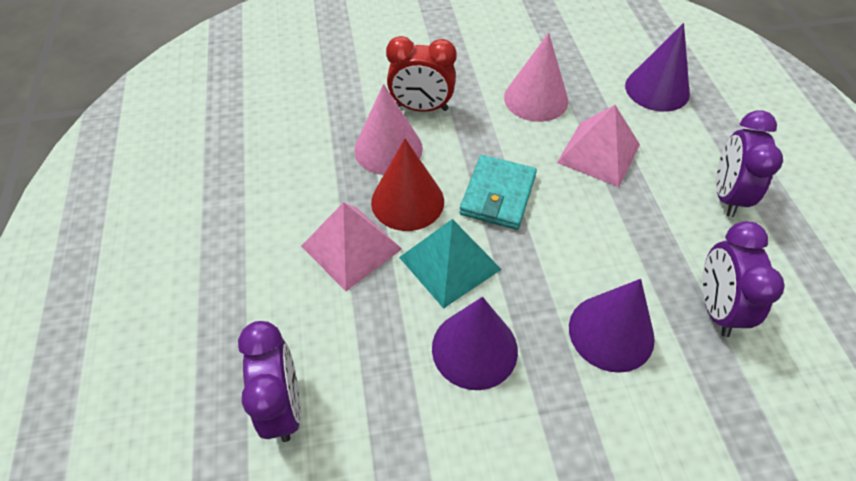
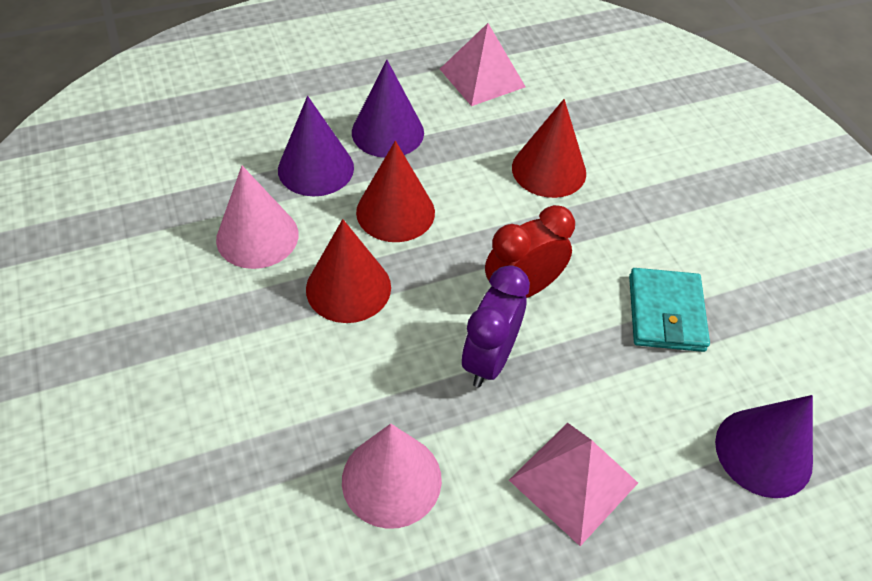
purple clock: [238,321,301,442] [702,221,785,337] [716,110,783,217] = 3 -> [461,265,530,388] = 1
red cone: [371,139,444,231] = 1 -> [306,219,391,323] [356,141,435,242] [512,99,586,198] = 3
turquoise pyramid: [399,219,502,309] = 1 -> none = 0

